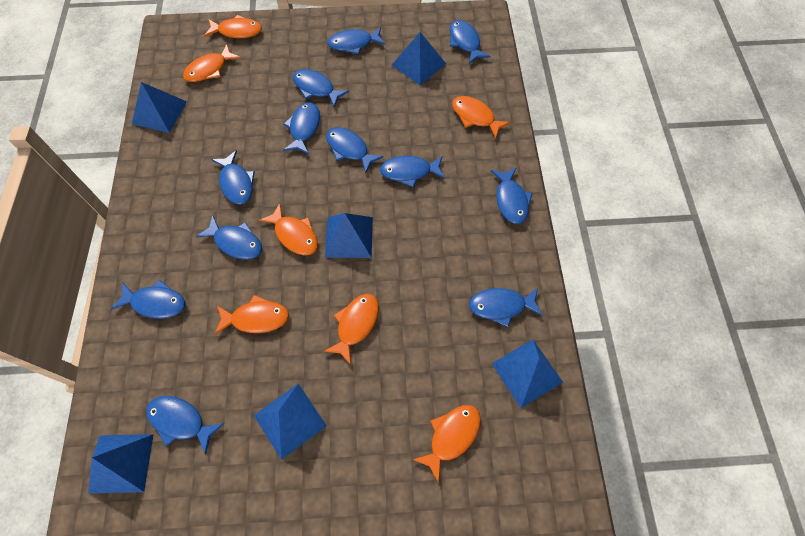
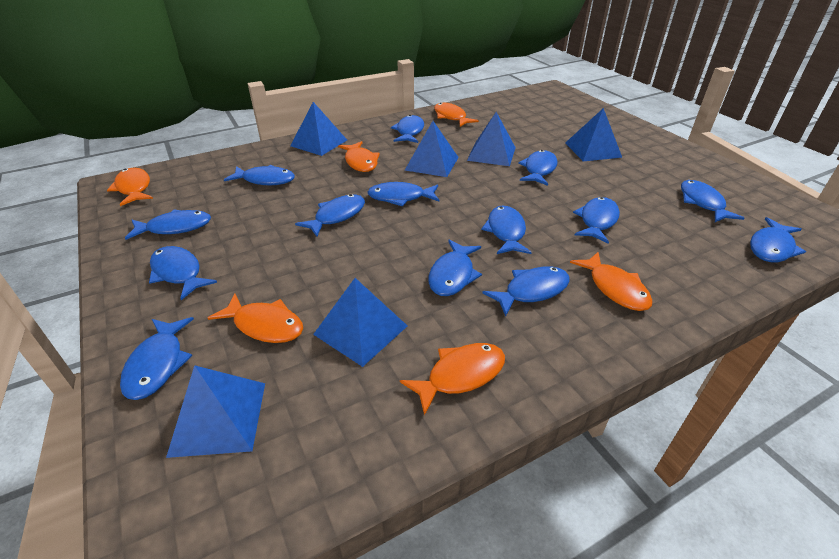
blue fish: [111,279,185,319] [146,396,224,455] [196,215,262,260] [211,150,255,205] [283,102,320,154] [293,69,349,108] [326,127,384,173] [327,27,386,54] [380,156,445,187] [449,20,490,64] [469,288,543,327] [491,167,533,224] = 12 -> [120,317,194,400] [125,209,211,240] [149,246,217,300] [224,165,295,185] [295,194,365,237] [367,182,439,207] [391,115,424,143] [428,240,482,296] [481,206,532,254] [482,266,570,317] [518,150,558,186] [573,197,620,244] [681,180,744,222] [750,217,806,262] = 14
orange fish: [183,44,241,82] [204,15,262,38] [215,295,289,334] [259,203,318,255] [324,294,379,365] [413,405,481,483] [452,96,511,139] = 7 -> [107,168,153,206] [208,293,303,343] [338,141,380,172] [400,343,505,416] [434,103,479,127] [570,252,653,311] = 6

